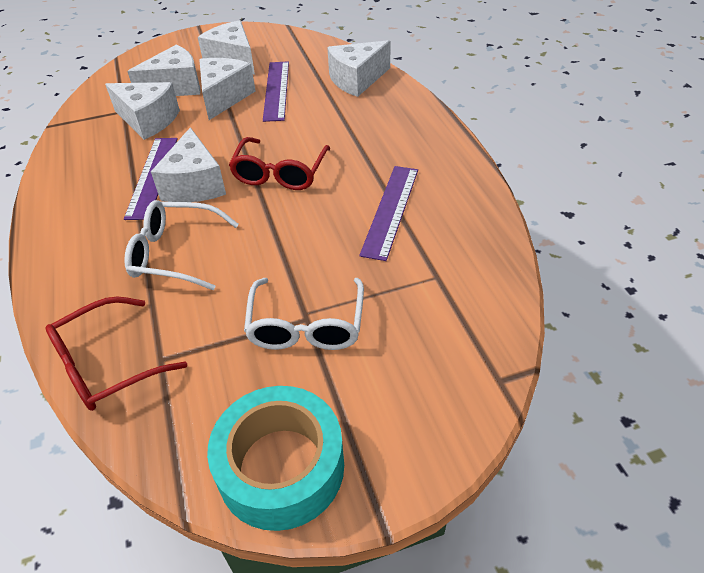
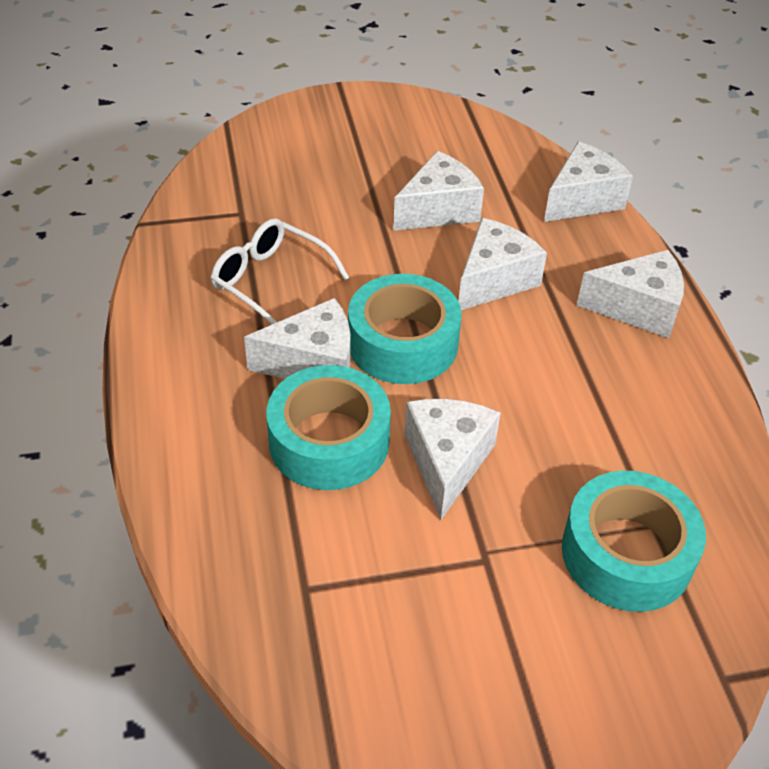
purple ruler: [124,138,178,220] [263,61,289,122] [359,166,418,261] = 3 -> none = 0
red glasses: [45,297,187,411] [229,137,330,190] = 2 -> none = 0
turquoise tape: [207,386,344,531] = 1 -> [266,365,391,490] [348,274,461,384] [562,471,706,612] = 3
white glasses: [124,200,239,290] [244,278,364,350] = 2 -> [211,218,349,325] = 1

